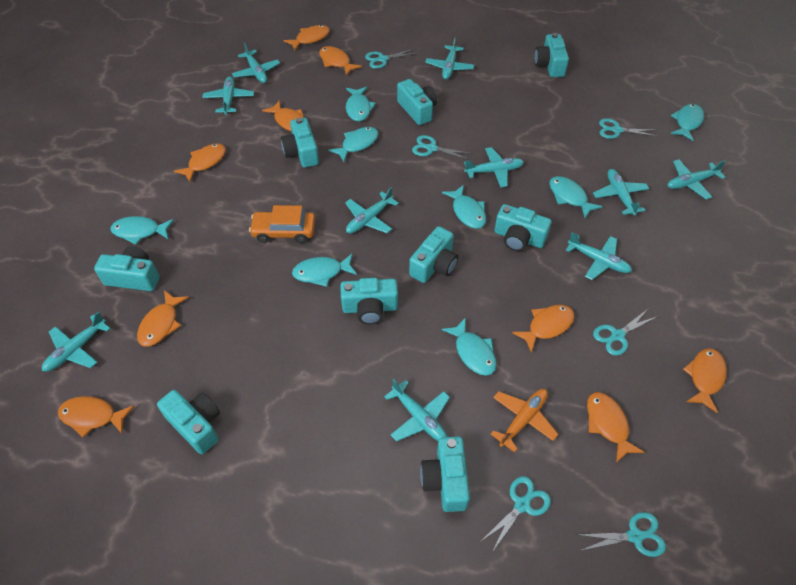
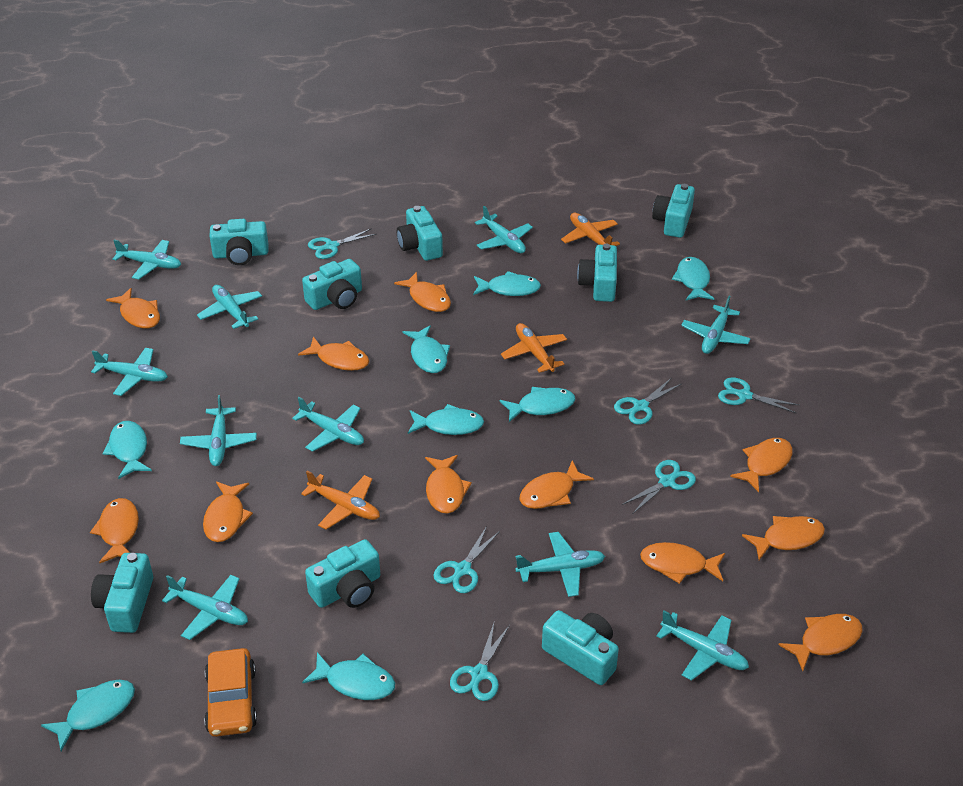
orange fish: [58,396,134,437] [137,290,189,347] [174,144,226,182] [262,100,304,132] [283,25,330,51] [319,46,362,76] [512,305,575,353] [587,392,645,463] [683,348,727,413] = 9 -> [90,498,139,563] [106,288,160,328] [203,482,253,542] [298,337,369,371] [394,272,451,312] [425,455,472,514] [520,460,594,509] [640,542,725,584] [730,438,793,492] [742,516,825,560] [778,614,863,671] = 11
orange plane: [491,389,558,452] = 1 -> [301,471,380,530] [501,323,567,373] [561,213,620,246] = 3
turquoise camera: [94,246,159,291] [157,390,220,454] [281,118,319,168] [340,278,398,325] [397,79,437,125] [409,226,458,283] [420,436,470,512] [494,204,551,251] [534,33,569,77] = 9 -> [91,553,153,633] [209,219,268,265] [302,259,362,310] [305,539,380,608] [397,206,443,261] [542,610,619,685] [577,244,617,302] [652,184,695,238] = 8

